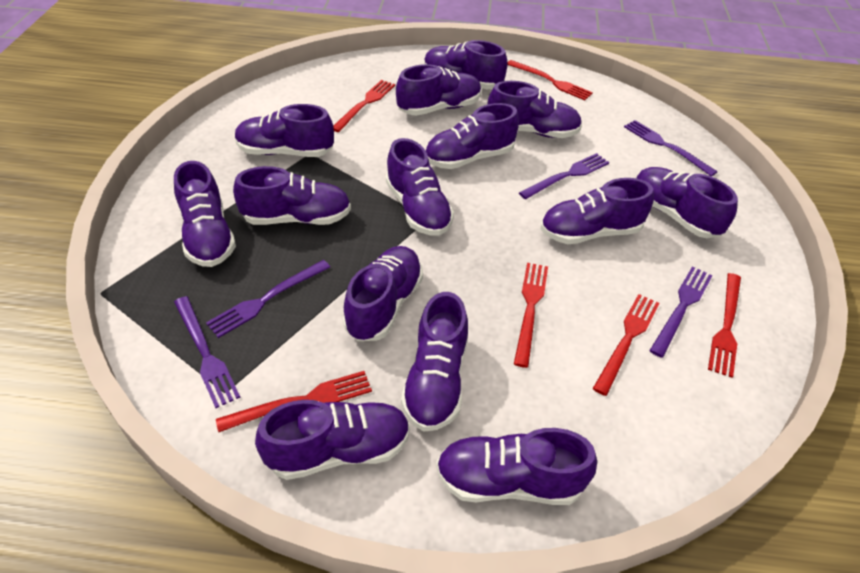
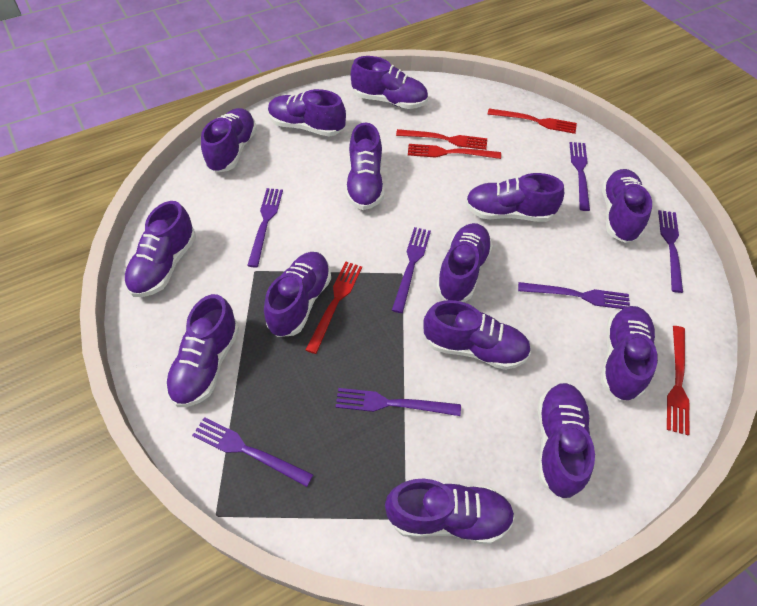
purple fork: [174,296,241,408] [206,260,330,338] [519,153,609,199] [624,120,717,176] [649,266,713,358] = 5 -> [192,417,314,487] [247,188,283,268] [336,388,461,416] [392,227,431,313] [518,282,630,309] [569,142,590,211] [658,210,683,293] = 7
red fork: [216,371,372,432] [333,80,395,132] [507,60,593,100] [514,263,548,368] [593,294,659,396] [708,273,741,378] = 6 -> [306,262,362,354] [396,129,487,150] [408,144,501,159] [487,108,577,134] [667,326,689,436] = 5

